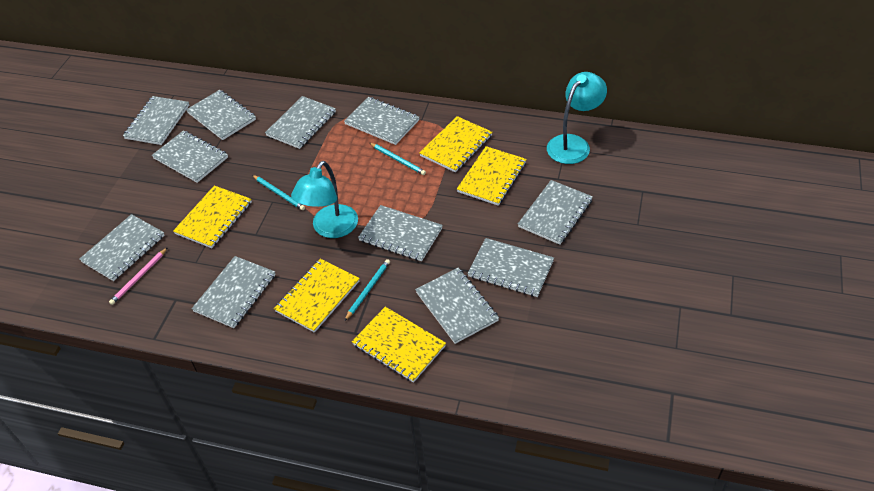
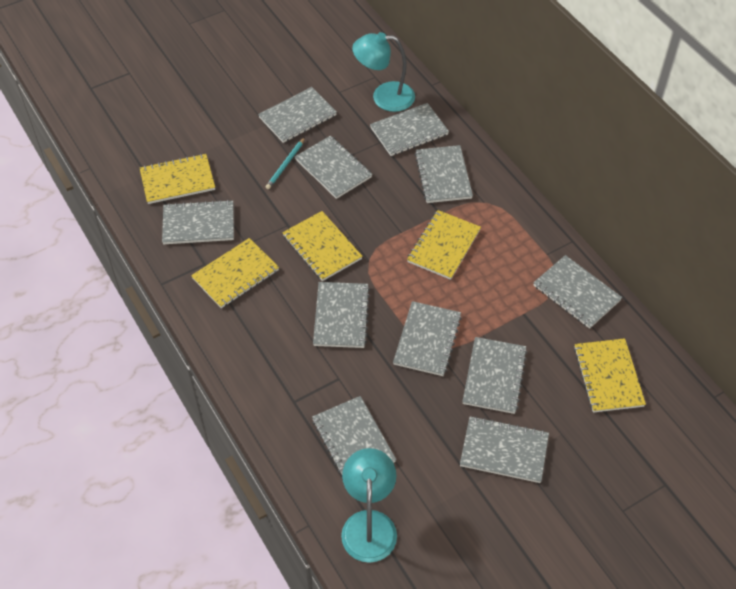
pink pencil: [109,247,168,305] = 1 -> none = 0
turquoise pencil: [252,175,305,210] [345,259,390,321] [370,143,426,175] = 3 -> [266,137,305,189] = 1

